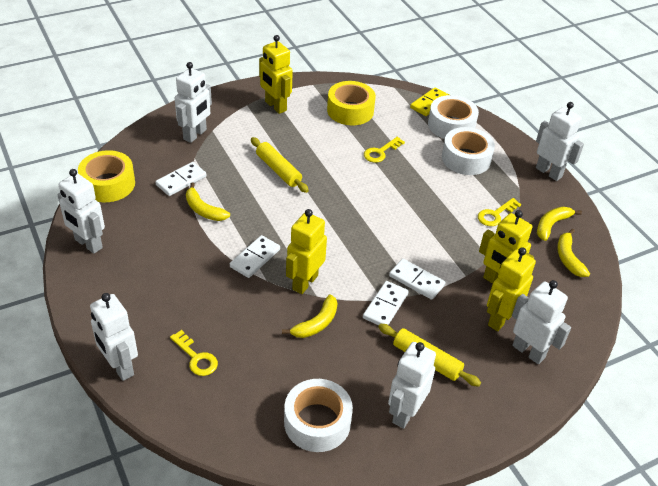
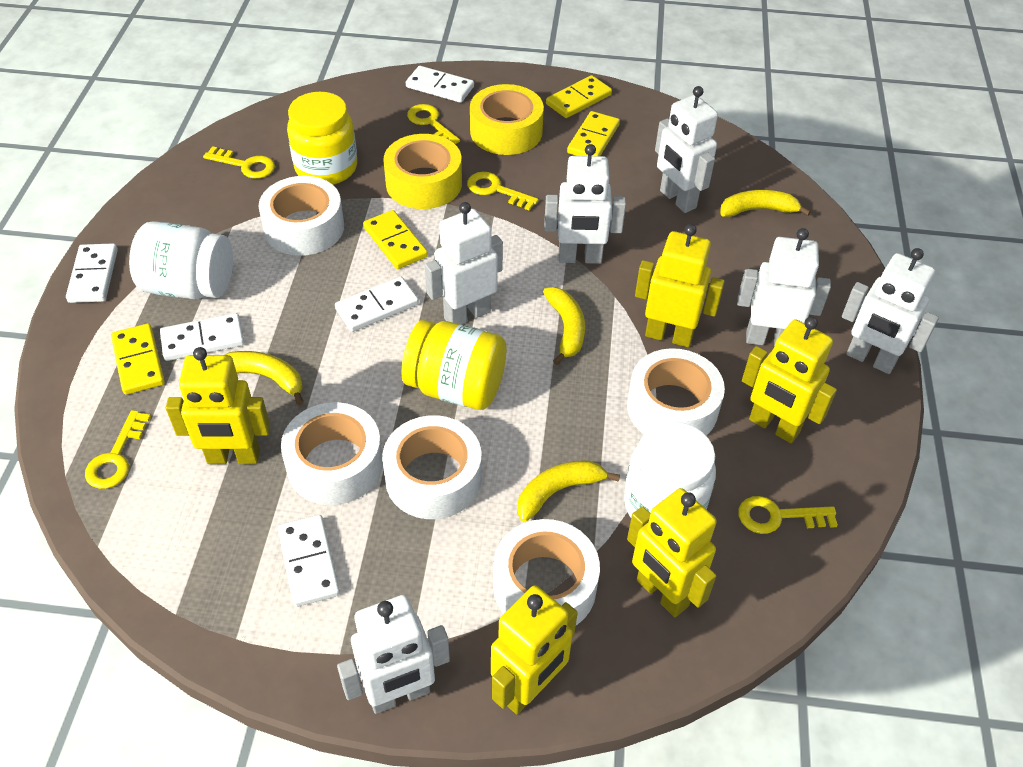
white domino: [156,162,207,196] [230,235,280,278] [363,281,409,325] [389,259,445,300] = 4 -> [66,243,118,303] [160,313,244,361] [278,515,340,607] [335,277,419,332] [406,66,474,103] = 5
white jar: none = 0 -> [129,221,233,299] [624,422,716,517] = 2
white tape: [284,379,353,452] [428,95,479,139] [442,127,495,175] = 3 -> [258,176,344,256] [281,402,383,505] [382,415,482,519] [493,519,600,625] [627,348,725,435] = 5
yellow domino: [410,87,449,116] = 1 -> [111,323,165,395] [363,210,428,269] [546,75,612,118] [567,111,620,156] = 4
yellow jar: none = 0 -> [287,92,357,185] [401,320,507,410] = 2
yellow key: [170,330,218,376] [364,137,405,163] [478,198,521,226] = 3 -> [85,410,151,489] [203,146,275,179] [407,104,460,144] [467,172,539,211] [738,496,838,534] = 5
yellow robot: [259,35,293,114] [286,209,327,294] [479,210,534,283] [487,247,536,331] = 4 -> [166,347,270,464] [491,586,578,715] [627,488,717,617] [635,224,725,347] [742,317,837,443] = 5
yellow rolling pin: [251,137,309,193] [378,324,481,387] = 2 -> none = 0

